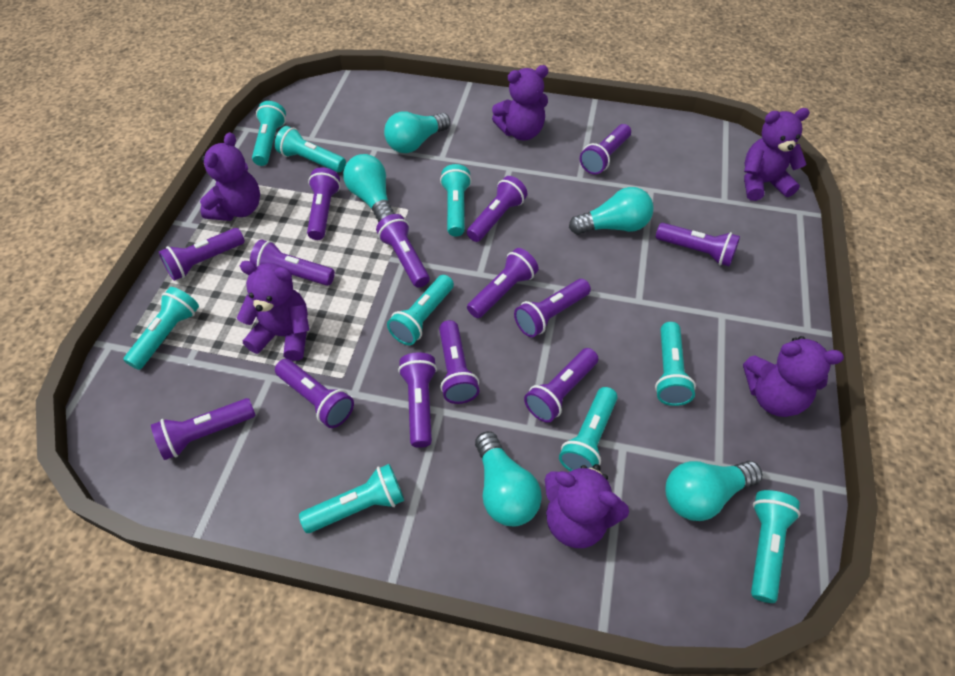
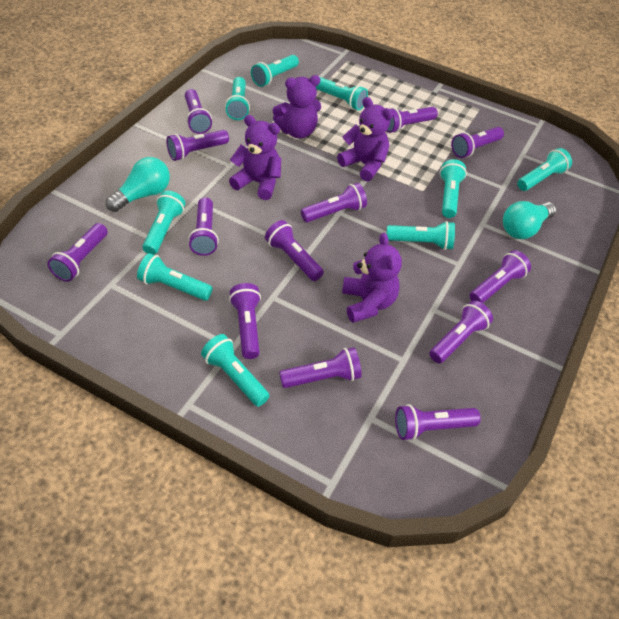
purple flashlight: [151,398,256,460] [159,228,245,281] [250,240,335,286] [275,359,354,428] [307,167,340,240] [376,214,430,288] [398,353,437,448] [439,320,480,404] [467,176,528,242] [467,248,539,318] [514,279,591,337] [524,348,598,423] [580,124,631,175] [656,223,740,267] = 14 -> [47,223,108,282] [166,130,229,161] [185,89,212,134] [188,197,219,256] [229,283,261,359] [265,220,324,281] [279,347,362,388] [301,183,367,222] [387,107,438,133] [395,404,481,441] [429,301,493,363] [451,127,504,158] [470,250,531,303] = 13
purple teddy bear: [200,132,260,221] [237,261,309,361] [492,65,548,140] [545,464,629,548] [743,336,844,417] [744,108,810,201] = 6 -> [229,115,281,200] [272,75,321,138] [337,97,393,181] [342,233,402,323] = 4
turquoise light bulb: [343,154,395,223] [384,111,450,153] [475,431,542,526] [569,187,654,235] [666,461,763,521] = 5 -> [106,157,170,212] [503,201,556,239] = 2

